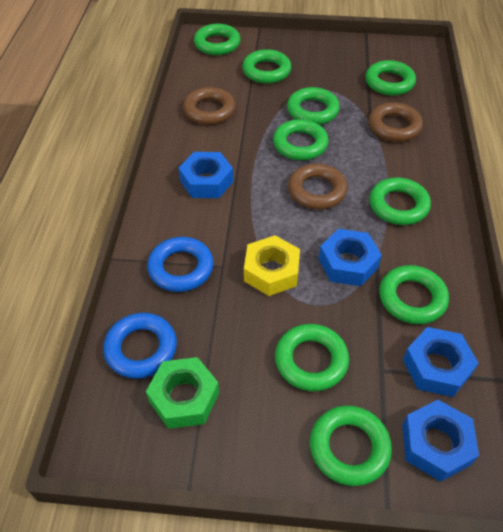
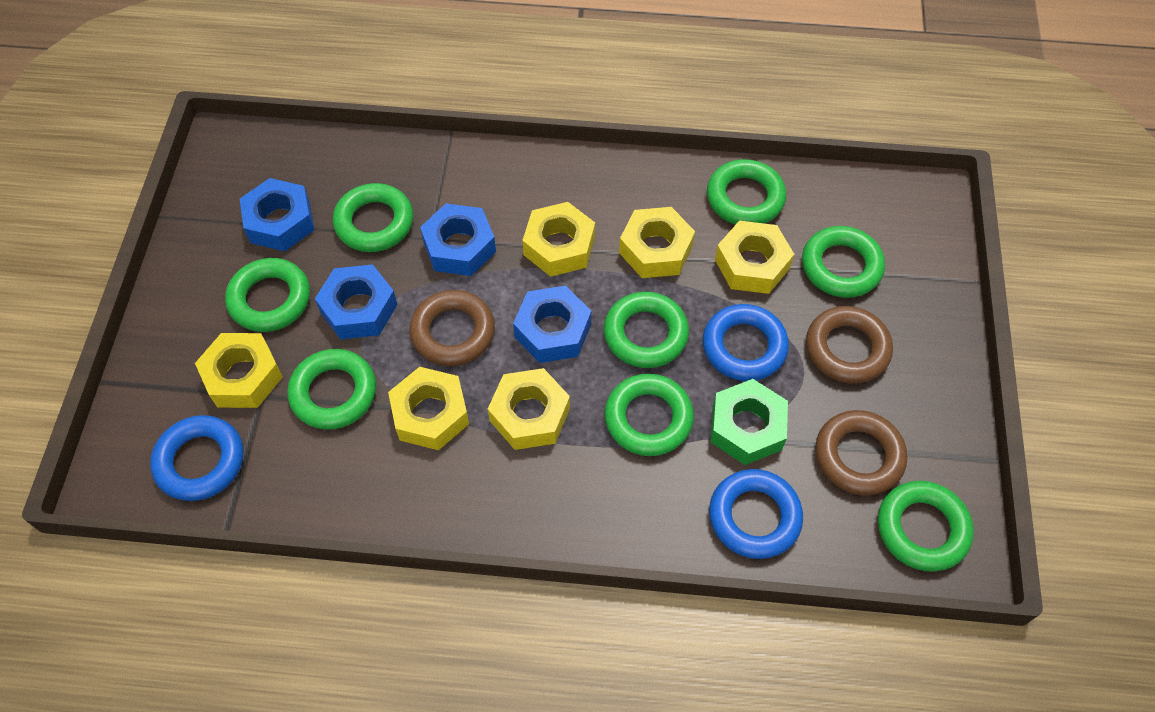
blue ring: [103,313,177,379] [147,237,213,292] = 2 -> [150,415,243,501] [703,304,789,381] [709,469,803,559] = 3
green ring: [194,24,241,55] [242,49,291,84] [273,119,329,160] [275,324,349,391] [287,87,340,125] [310,405,392,486] [365,60,416,96] [369,177,431,225] [379,265,449,324] = 9 -> [225,258,310,332] [287,349,376,430] [333,183,413,252] [604,292,689,368] [604,374,694,456] [707,159,786,225] [802,226,885,298] [878,481,974,572] = 8
yellow nut: [244,235,300,296] = 1 -> [195,333,283,408] [388,367,469,450] [488,368,570,450] [522,202,595,277] [619,207,695,278] [715,221,794,294] = 6

